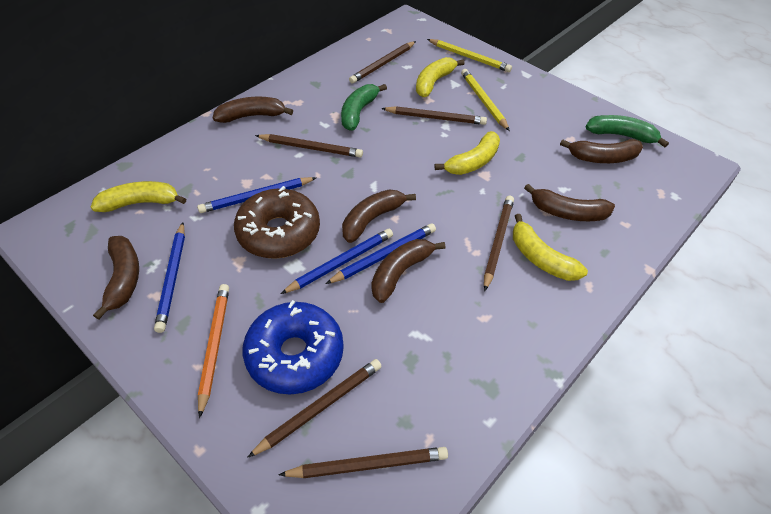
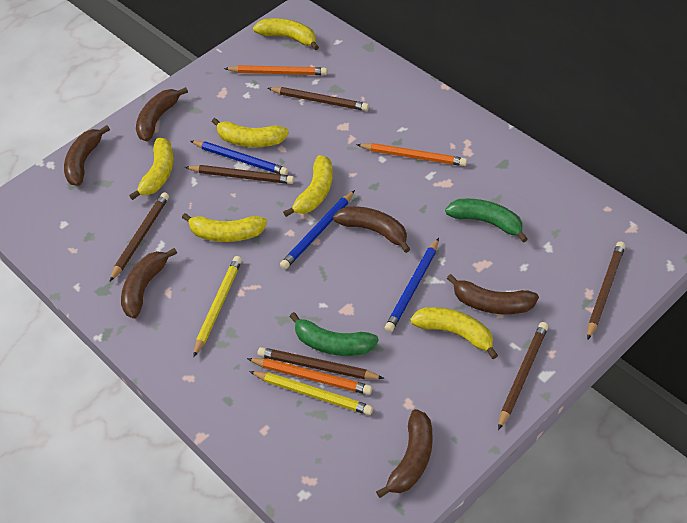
blue donut: [243,300,344,395] = 1 -> none = 0
blue pencil: [154,222,185,333] [197,177,317,213] [281,229,393,294] [326,223,436,284] = 4 -> [191,141,288,175] [280,190,355,269] [385,238,439,332] = 3
brown donut: [234,186,320,259] = 1 -> none = 0
orange pencil: [198,284,229,418] = 1 -> [224,65,328,75] [247,358,372,395] [356,143,467,166] = 3
yellow banana: [91,181,186,212] [416,57,465,97] [435,131,500,175] [513,214,588,281] = 4 -> [129,138,174,200] [182,213,267,242] [212,118,289,147] [253,18,319,50] [283,155,333,217] [410,307,498,359] = 6

